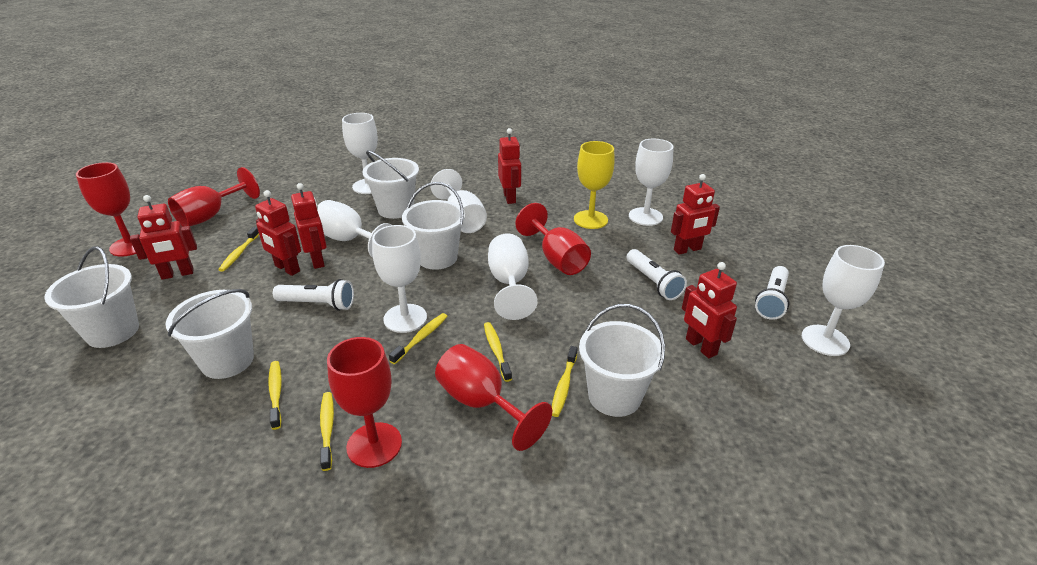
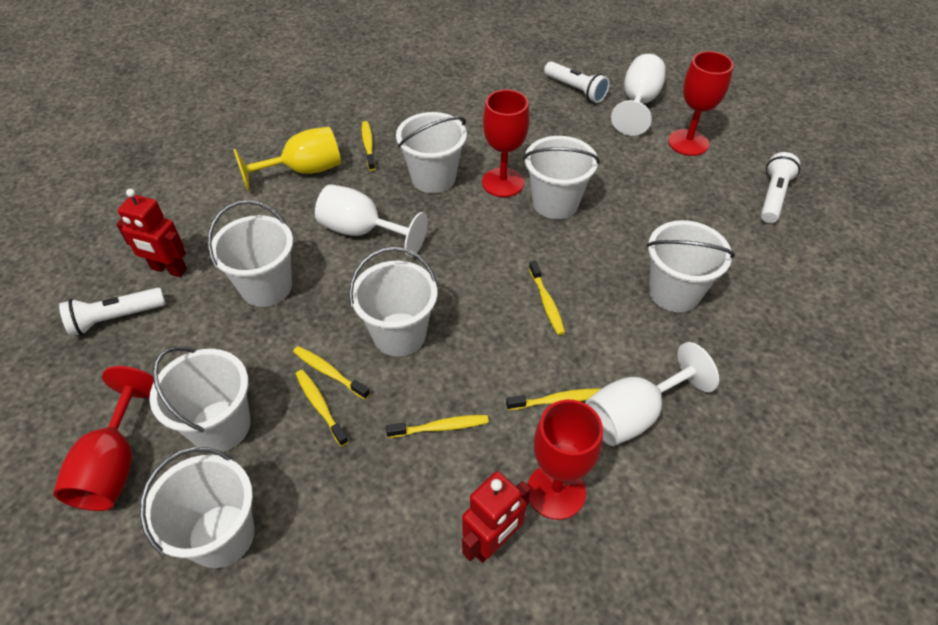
red goblet: [76,162,136,257] [168,167,260,227] [327,337,402,468] [435,344,552,451] [516,203,591,275] = 5 -> [53,366,154,511] [482,90,529,197] [527,400,603,520] [668,51,733,156] = 4
red robot: [130,195,197,280] [255,190,301,276] [291,183,326,269] [498,128,521,204] [671,174,720,255] [682,262,737,358] = 6 -> [116,189,187,277] [462,471,531,563] = 2
white bucket: [44,246,139,348] [166,289,254,379] [362,150,419,219] [402,182,465,270] [579,304,665,417] = 5 -> [140,447,255,568] [149,346,250,452] [208,200,293,307] [349,247,437,356] [396,112,467,193] [523,136,600,219] [646,220,735,312] = 7
white goblet: [317,200,391,258] [342,113,378,194] [372,225,427,333] [430,169,487,233] [488,233,538,320] [629,139,673,226] [802,245,885,356] = 7 -> [315,184,428,257] [585,342,719,446] [611,54,665,136] = 3

